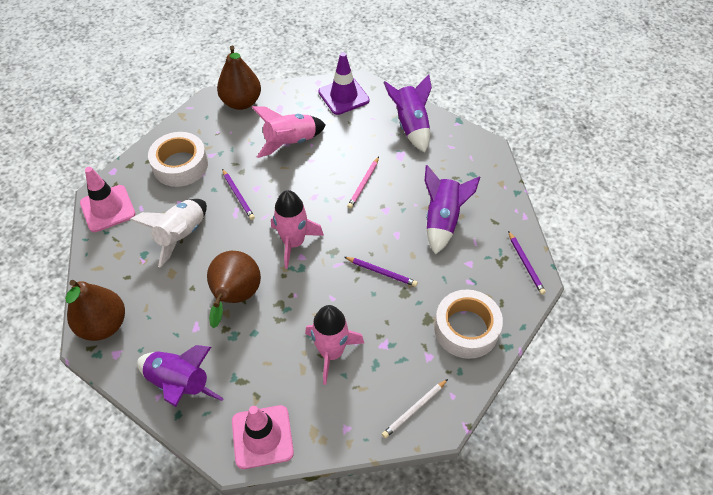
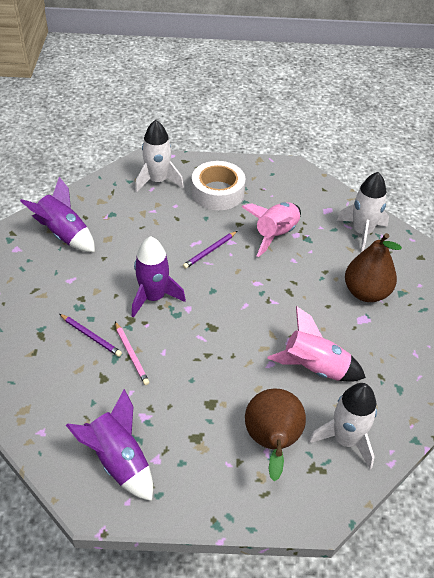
brown pear: [65,280,125,341] [207,251,261,328] [217,46,261,110] = 3 -> [245,388,306,481] [345,233,402,302] = 2
pink rocket: [252,106,326,158] [271,190,324,269] [305,305,364,385] = 3 -> [242,202,301,257] [267,306,366,382] = 2
pink traffic cone: [80,167,136,232] [232,405,294,469] = 2 -> none = 0
purple pencil: [222,169,255,220] [344,257,418,287] [508,231,546,295] = 3 -> [60,314,122,357] [183,231,237,269] = 2
purple traffic cone: [318,52,370,115] = 1 -> none = 0
white pencil: [382,379,448,438] = 1 -> none = 0
white rocket: [130,199,207,267] = 1 -> [135,120,184,193] [309,383,377,469] [337,172,389,252] = 3
white tape: [148,132,208,187] [434,289,503,359] = 2 -> [192,161,245,210] = 1

